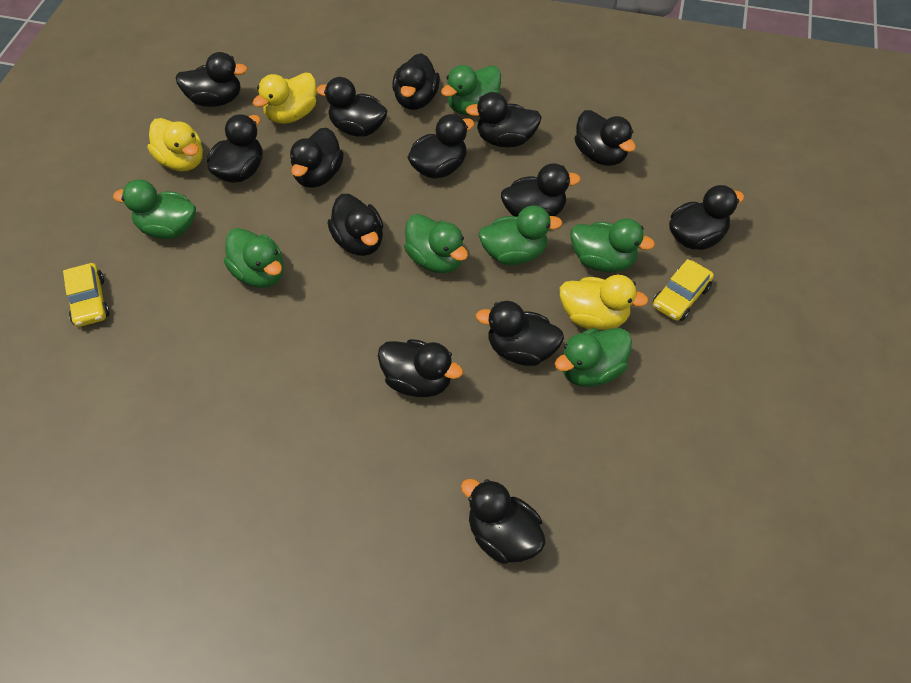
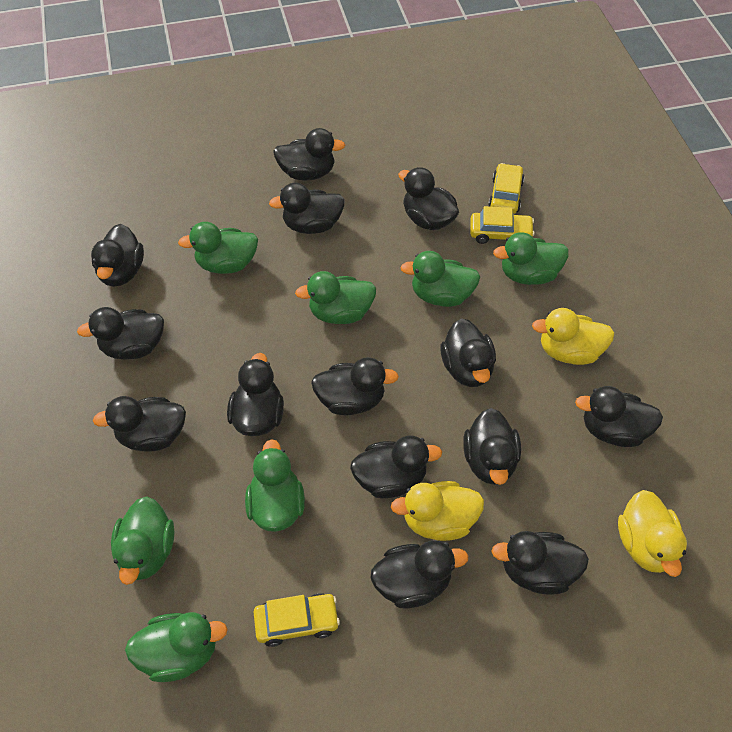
yellow car: [63,263,110,327] [653,259,714,321] = 2 -> [254,593,340,647] [470,206,535,244] [488,163,525,214] = 3

